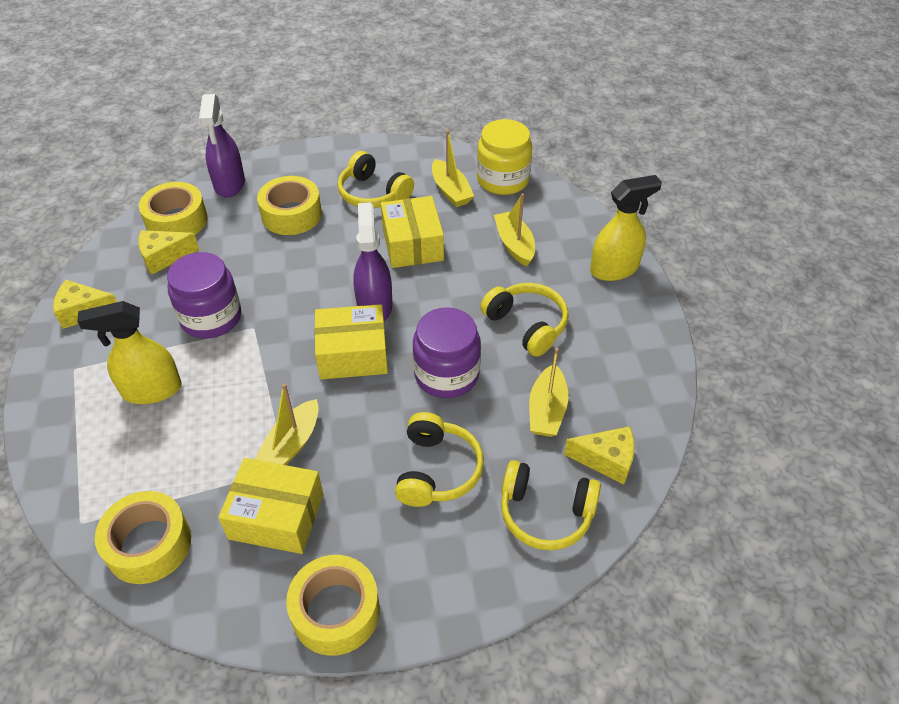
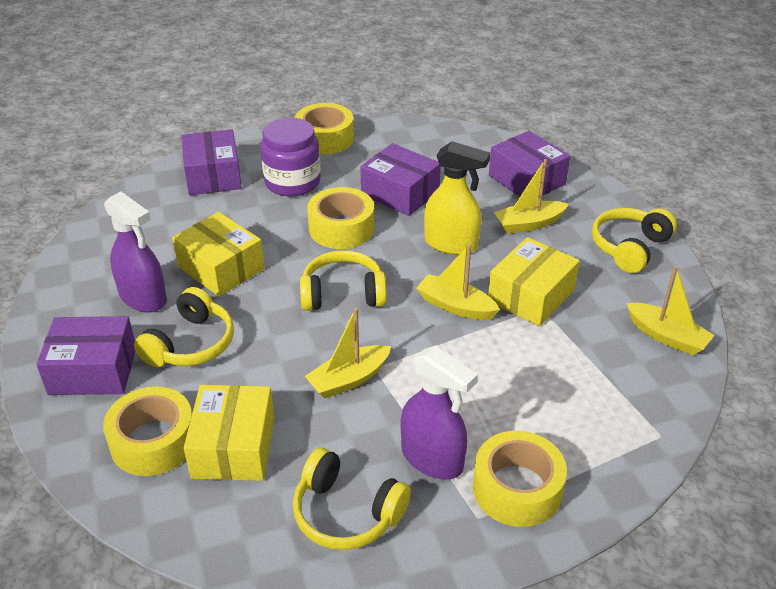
purple box: none = 0 -> [36,316,135,395] [181,129,242,195] [360,143,441,216] [489,131,570,196] = 4
purple jar: [167,252,241,339] [413,307,481,398] = 2 -> [260,118,321,196] = 1
yellow cheese: [53,280,117,329] [138,230,199,275] [564,426,635,485] = 3 -> none = 0
yellow jar: [477,119,532,195] = 1 -> none = 0
yellow spray bottle: [77,301,182,404] [590,175,662,281] = 2 -> [424,141,490,255] = 1

